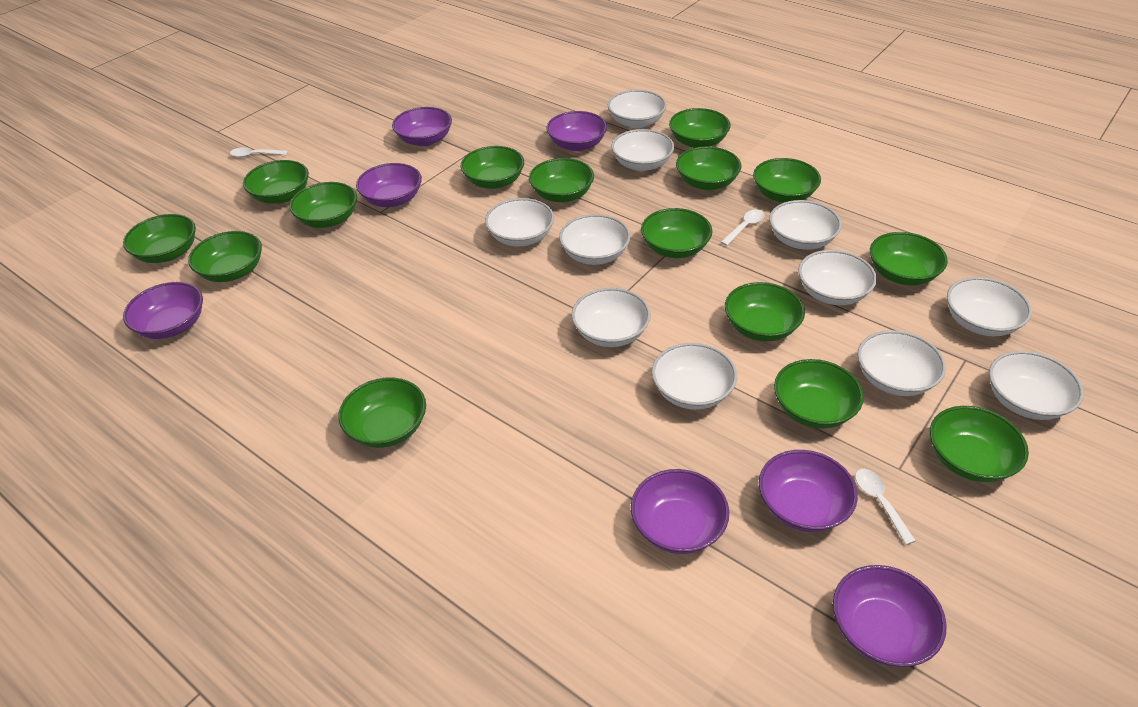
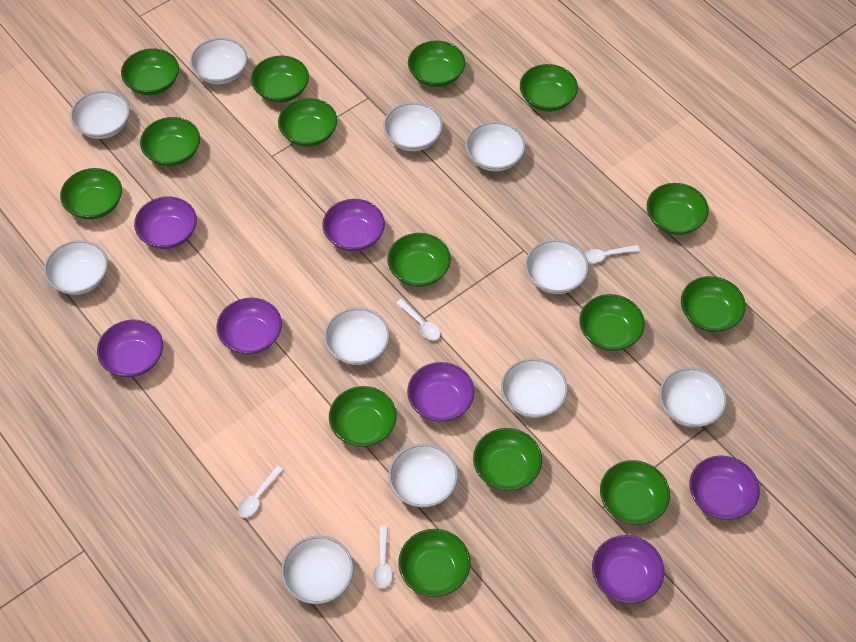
white spoon: [230,147,288,158] [721,209,765,246] [855,469,916,545] = 3 -> [238,466,284,518] [373,526,393,589] [396,299,440,341] [584,245,640,264] = 4

